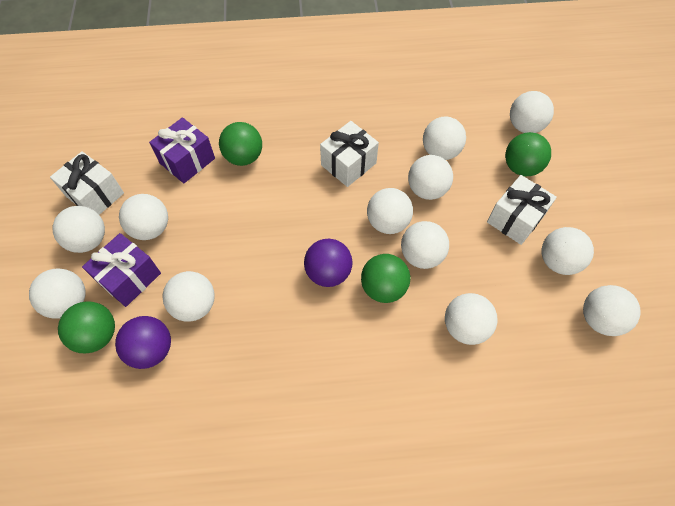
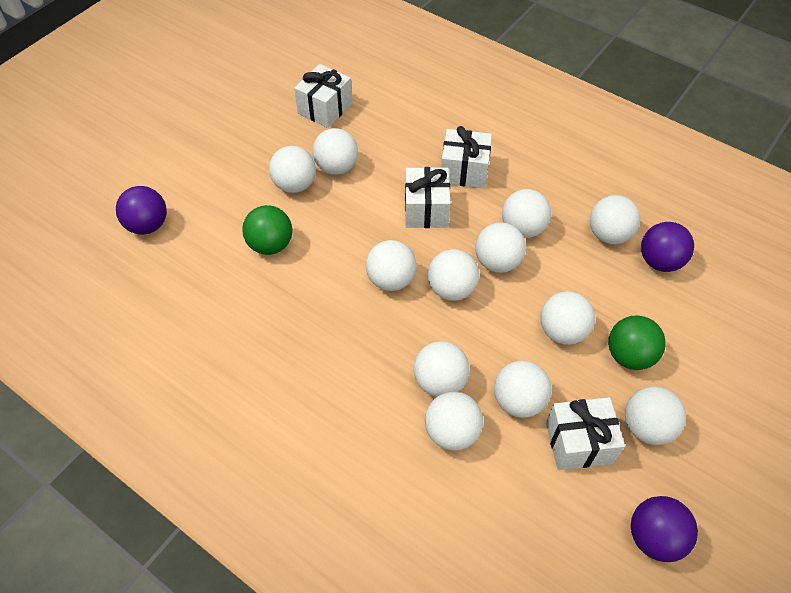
green ball: [58,301,115,353] [219,122,262,166] [361,254,410,303] [505,132,551,176] = 4 -> [242,205,292,255] [608,315,666,370] = 2
purple ball: [115,316,171,369] [304,239,352,287] = 2 -> [116,186,167,235] [631,496,698,562] [641,222,694,272] = 3
purple gift: [82,233,161,307] [149,117,215,184] = 2 -> none = 0
white gift: [50,151,124,215] [320,121,379,187] [487,175,557,245] = 3 -> [294,64,352,128] [405,167,451,228] [441,126,492,188] [546,397,625,470] = 4

